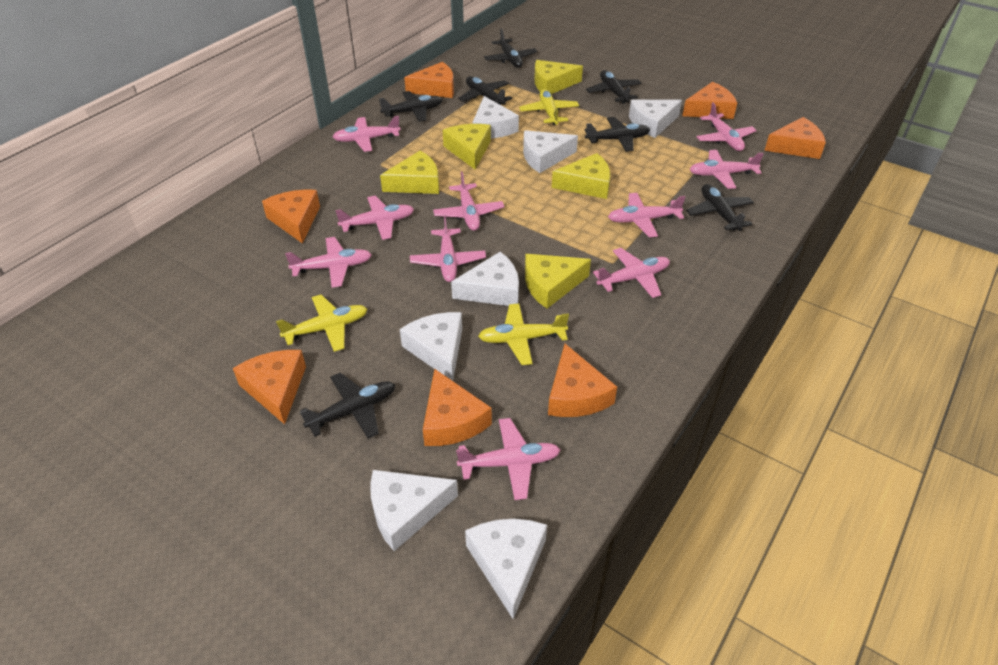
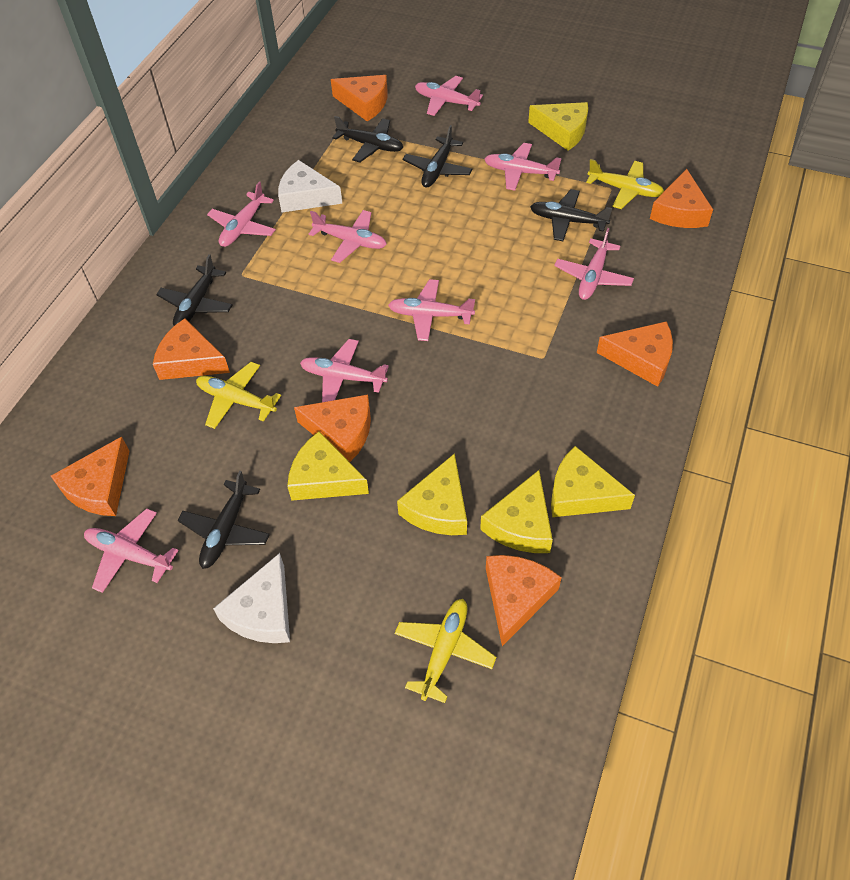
black plane: [300,373,395,439] [379,91,443,122] [458,76,512,105] [484,28,537,68] [584,117,650,152] [586,70,642,104] [686,184,754,231] = 7 -> [156,254,233,326] [178,471,270,569] [332,116,403,162] [403,125,472,188] [530,189,612,241] = 5
pink plane: [285,237,372,288] [333,116,400,152] [335,196,414,240] [410,215,486,282] [433,171,504,231] [456,418,560,500] [593,248,670,298] [608,193,685,237] [689,150,764,189] [697,102,757,151] = 10 -> [84,508,179,593] [207,181,276,247] [300,339,389,402] [309,210,387,263] [388,279,475,341] [415,76,483,116] [484,143,562,191] [554,228,634,300] = 8
white cheese: [370,470,458,551] [400,312,462,381] [451,252,519,306] [465,519,547,619] [473,96,519,138] [523,130,578,173] [629,100,682,138] = 7 -> [213,553,290,643] [278,160,343,212] = 2

